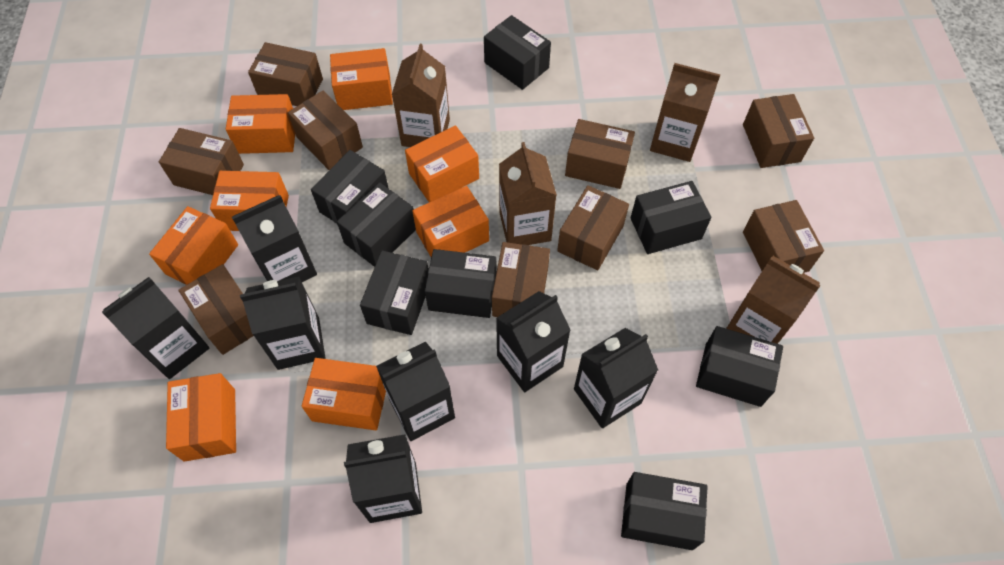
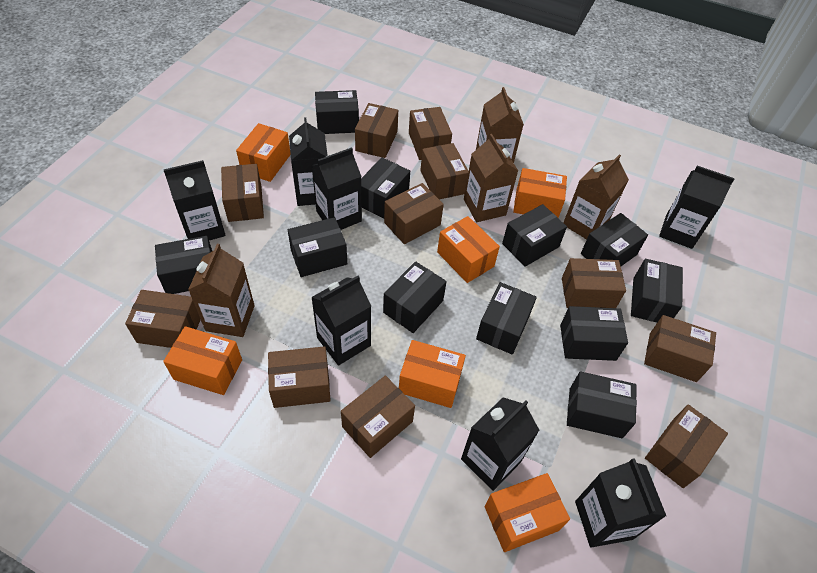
black box: [311,150,389,224] [337,182,416,267] [360,250,429,335] [425,249,497,318] [484,15,551,90] [621,472,708,550] [630,181,711,254] [696,326,783,407] = 8 -> [155,236,212,294] [288,217,347,277] [315,90,359,134] [361,157,410,218] [383,261,447,333] [476,282,537,355] [502,204,567,267] [560,306,628,361] [567,371,637,438] [581,213,648,266] [631,259,683,322] = 11
brown box: [159,128,244,195] [179,264,254,355] [248,42,323,106] [288,90,363,170] [492,242,550,317] [557,185,629,270] [565,119,635,189] [743,94,814,168] [743,200,824,273] = 9 -> [125,290,201,348] [221,164,264,222] [268,346,331,408] [341,376,415,458] [355,103,398,158] [384,183,444,244] [409,107,452,160] [420,143,469,199] [562,258,626,308] [644,315,716,382] [645,404,728,488] = 11
orange box: [149,206,238,285] [166,373,236,462] [210,171,289,231] [226,94,296,154] [302,358,386,430] [330,48,393,110] [405,125,479,202] [412,186,489,257] = 8 -> [163,326,242,395] [236,123,291,182] [399,340,466,408] [437,216,500,283] [485,473,570,552] [513,168,567,218] = 6

